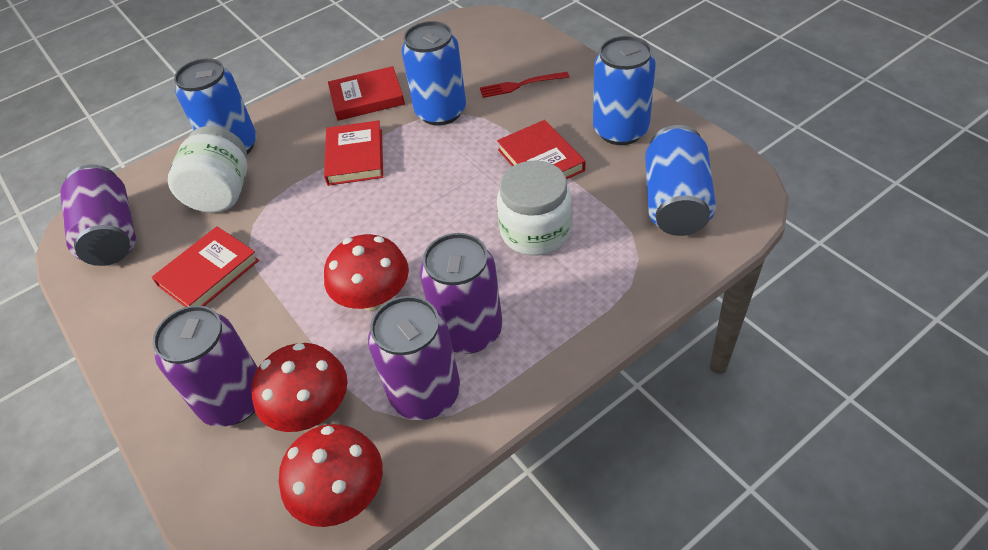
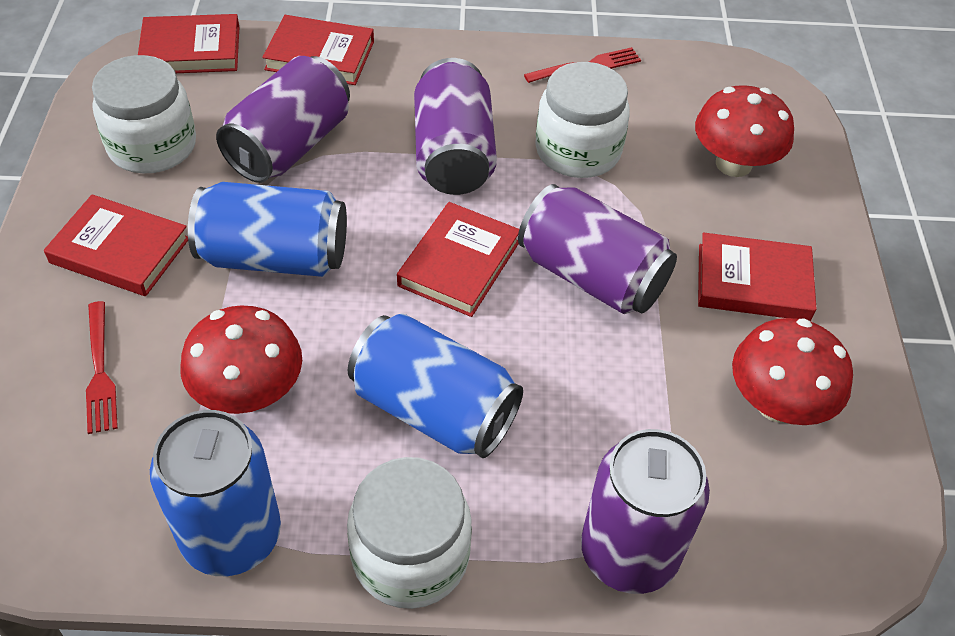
blue can: [174,58,257,154] [402,21,466,126] [593,36,656,145] [645,125,716,236] = 4 -> [150,410,281,576] [188,182,347,277] [348,313,523,458] = 3
red book: [152,226,259,307] [324,120,383,186] [328,66,405,121] [497,120,585,179] = 4 -> [44,194,188,296] [138,14,239,73] [262,15,374,85] [397,202,519,317] [698,233,817,321] = 5
red fork: [480,72,569,98] = 1 -> [86,301,118,434] [524,47,641,83] = 2
white jar: [168,126,247,213] [497,160,572,256] = 2 -> [92,55,196,173] [347,457,472,609] [535,62,630,178] = 3

